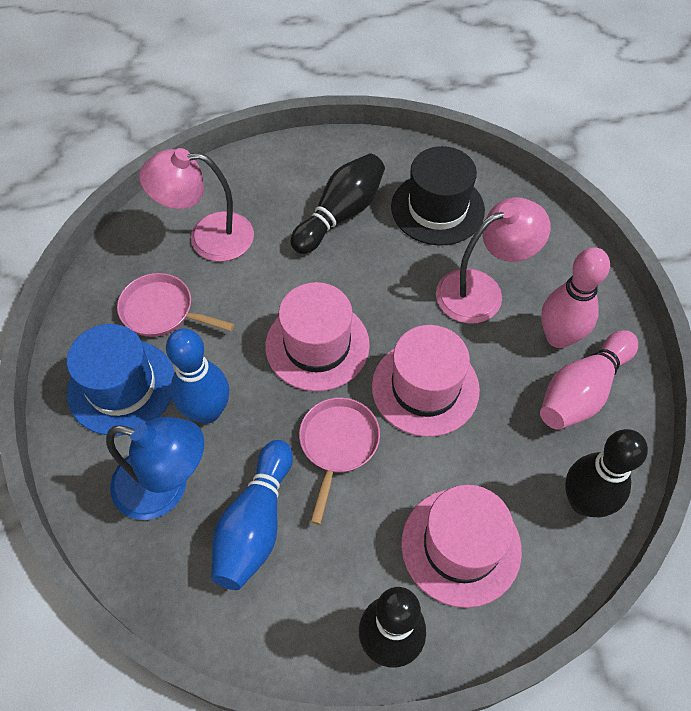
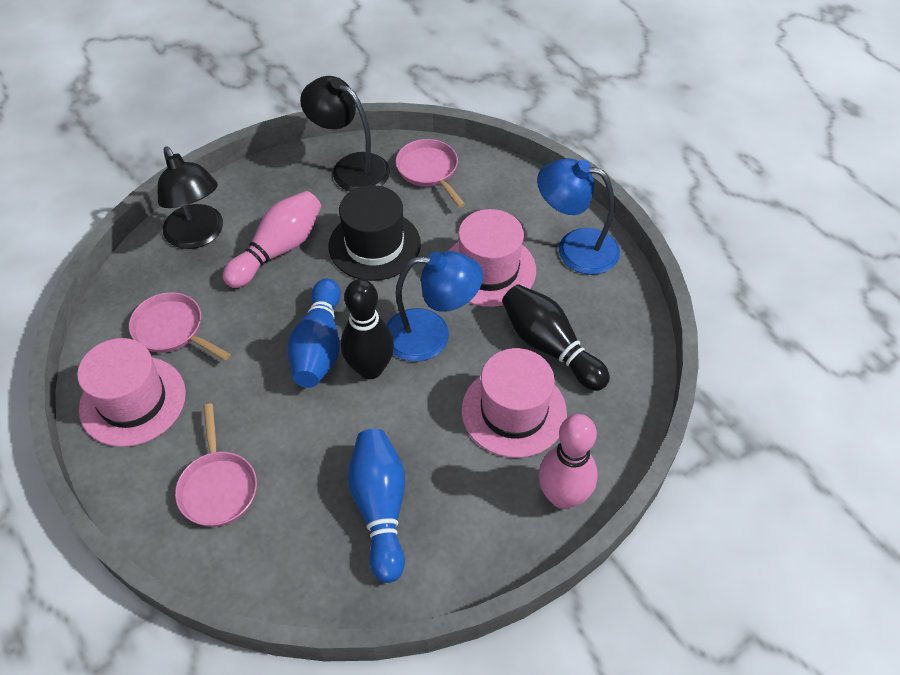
black bowling pin: [290,153,385,254] [359,587,426,667] [565,429,648,517] = 3 -> [341,279,394,379] [502,284,610,391] = 2
black lamp: none = 0 -> [157,147,223,249] [300,76,390,191] = 2
blue hat: [67,324,174,436] = 1 -> none = 0
blue lamp: [106,417,204,520] = 1 -> [386,251,483,362] [537,158,620,275] = 2
pink lamp: [139,148,254,262] [436,197,551,324] = 2 -> none = 0
pink pan: [117,273,234,337] [299,397,380,525] = 2 -> [129,292,231,360] [175,404,257,527] [396,139,465,207] = 3

